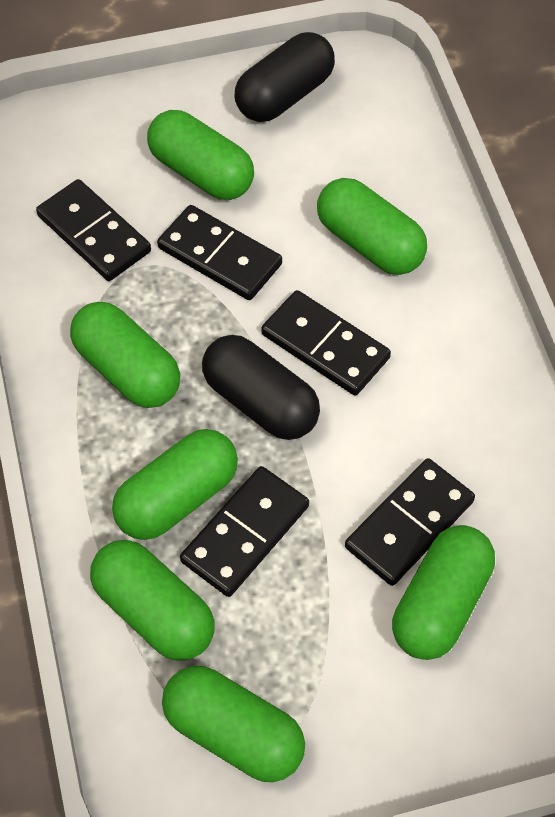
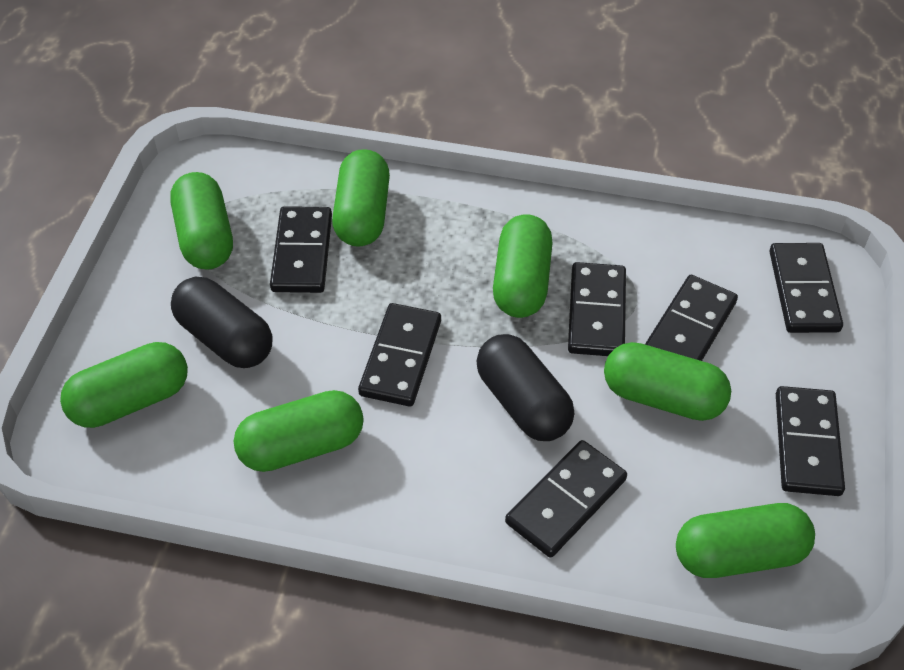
black domino: [36,179,151,281] [157,205,282,300] [180,466,309,597] [261,290,391,396] [345,458,475,586] = 5 -> [270,206,332,293] [358,303,441,406] [505,440,627,558] [568,262,626,356] [645,275,738,361] [770,243,843,333] [776,386,845,496] = 7

